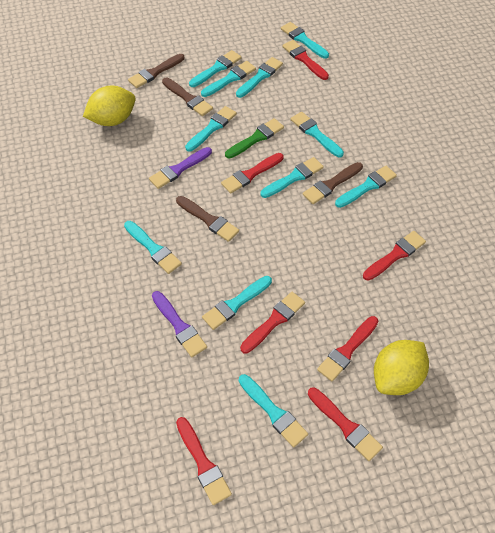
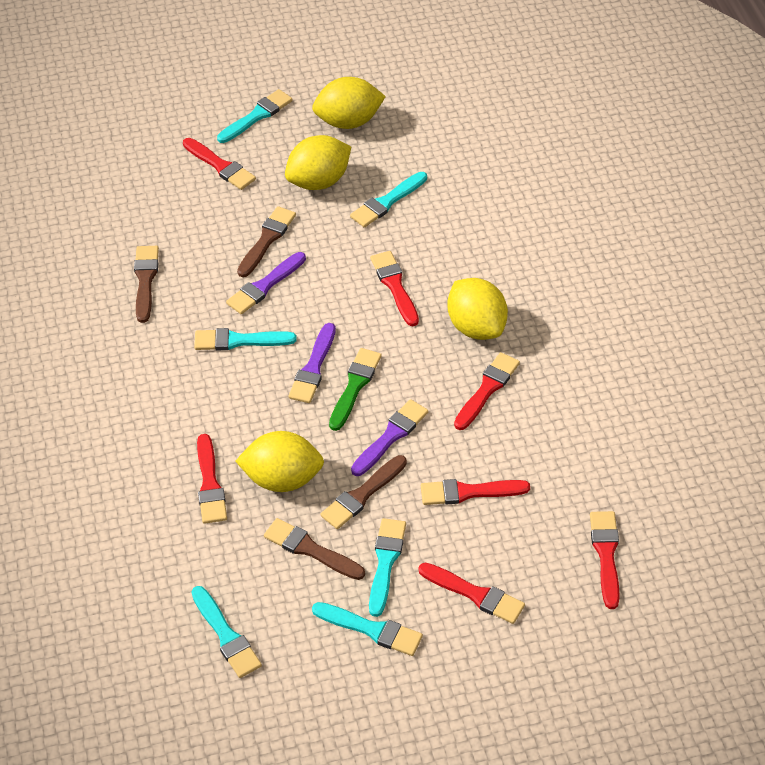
purple brush: [149,147,212,189] [152,291,207,357] = 2 -> [226,252,306,314] [288,323,336,403] [351,399,428,476] = 3
turquoise brush: [124,221,182,274] [185,106,237,152] [189,50,241,87] [201,61,256,97] [202,276,272,330] [236,57,283,98] [239,374,308,448] [261,157,324,198] [281,22,329,59] [290,112,344,157] [335,166,397,208] = 11 -> [192,586,262,678] [194,328,297,350] [217,89,292,143] [312,602,423,656] [350,172,427,227] [369,518,406,617] = 6
yellow lemon: [83,86,136,126] [374,340,429,395] = 2 -> [235,431,324,492] [285,135,351,190] [312,77,386,129] [447,278,508,340] = 4

